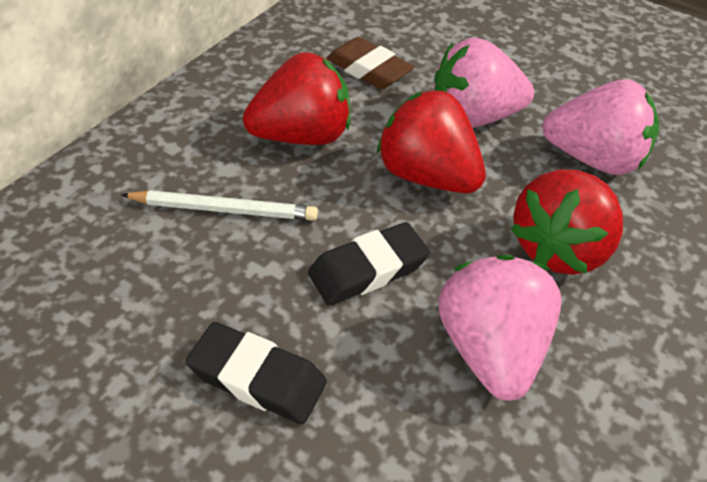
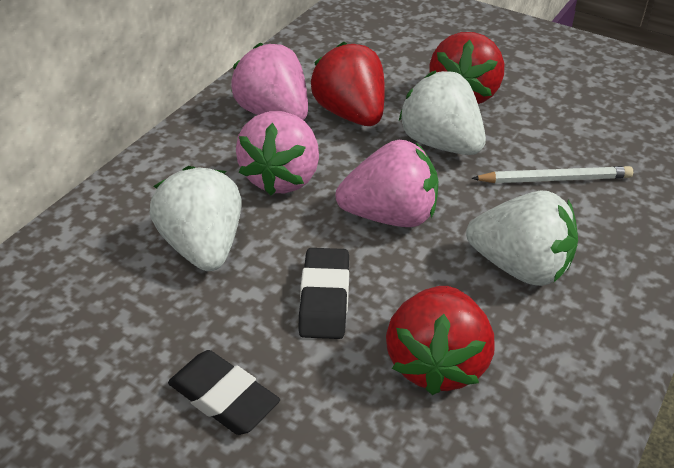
brown eraser: [326,37,414,89] = 1 -> none = 0
white strawberry: none = 0 -> [150,166,242,271] [399,71,486,155] [466,191,578,286] = 3

